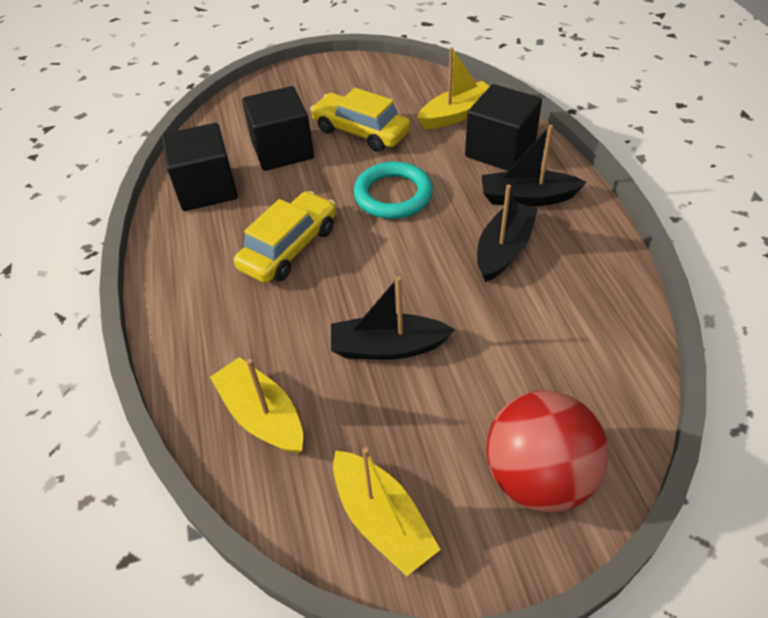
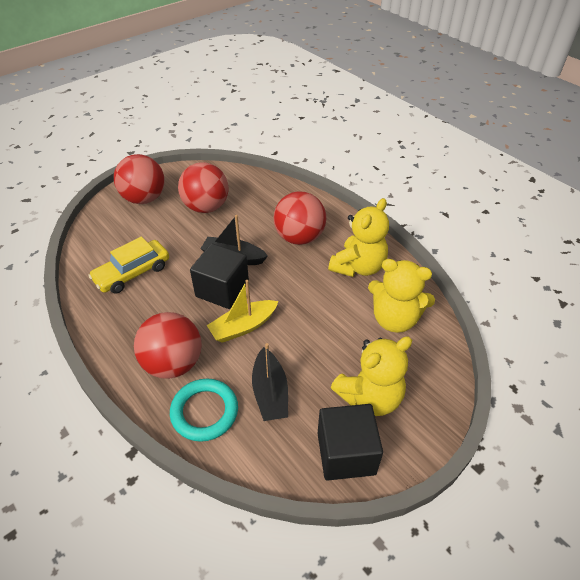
black boat: [331,276,455,360] [477,185,538,282] [482,125,587,207] = 3 -> [201,215,268,265] [252,343,288,421] = 2
black cube: [162,123,238,211] [242,86,314,171] [465,84,542,171] = 3 -> [190,243,249,309] [317,404,383,481] = 2
red ball: [486,390,609,512] = 1 -> [114,154,165,204] [134,312,202,379] [178,162,229,213] [274,191,326,245] = 4
yellow boat: [210,357,303,454] [333,447,441,576] [417,47,490,129] = 3 -> [206,280,279,343] = 1
yellow car: [234,191,336,283] [310,88,410,152] = 2 -> [88,236,169,294] = 1
yellow teddy bear: none = 0 -> [328,198,389,277] [331,336,412,416] [368,259,435,333] = 3

